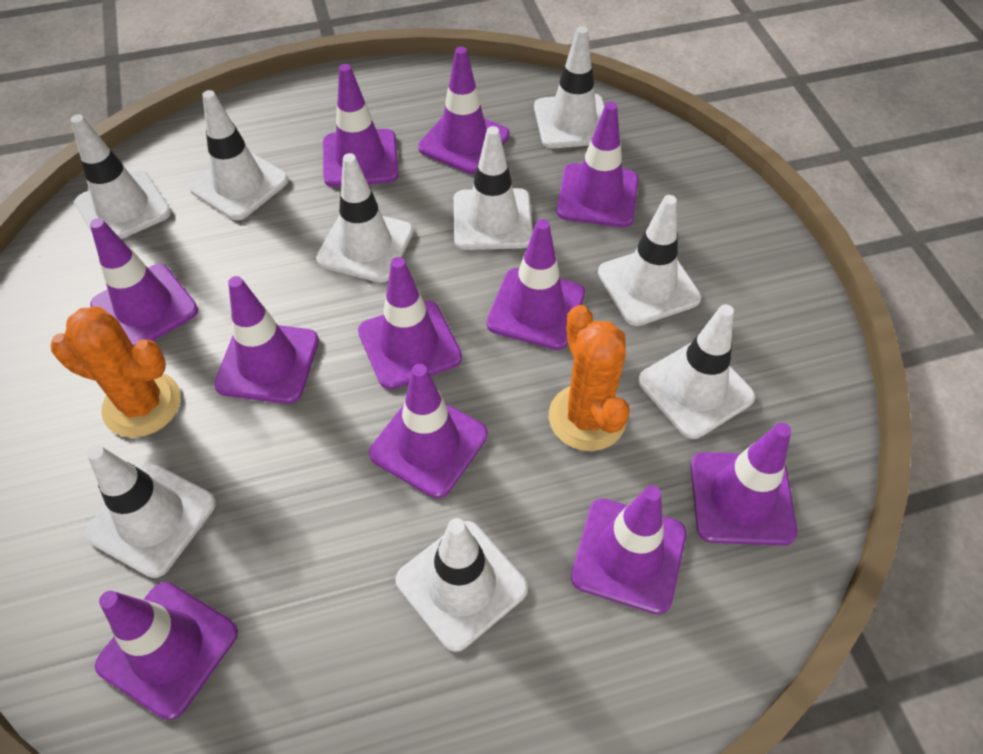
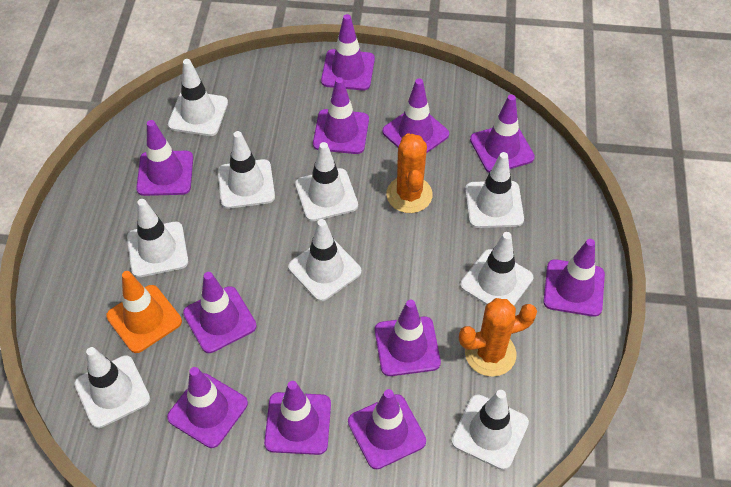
orange traffic cone: none = 0 -> [106,271,182,353] = 1

